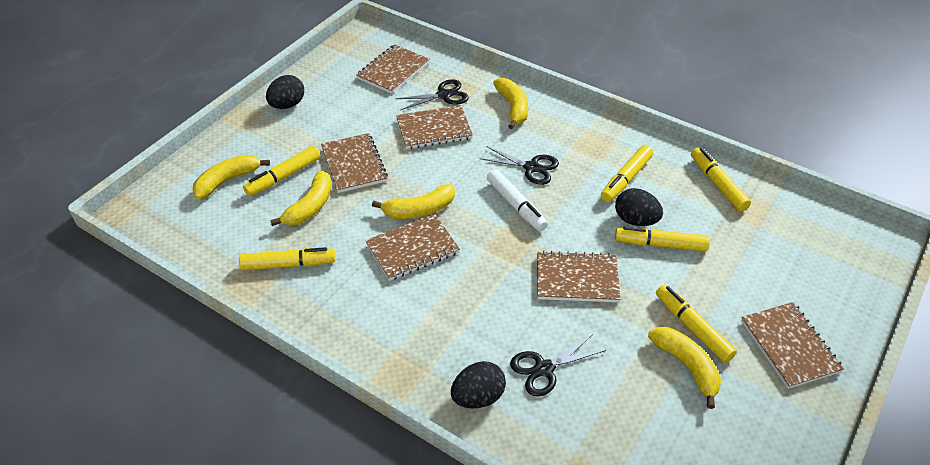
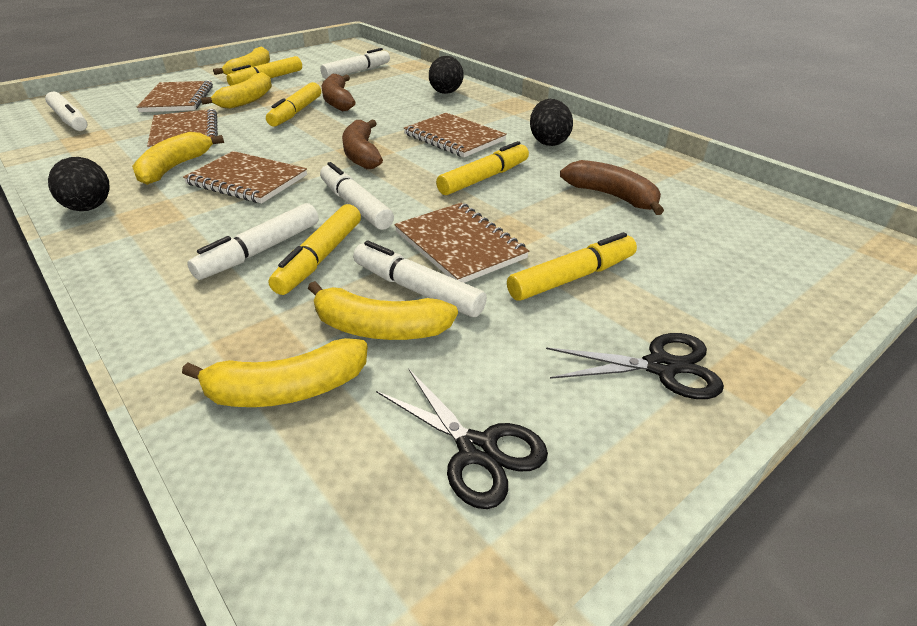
black scissors: [395,79,469,110] [479,146,559,185] [510,334,606,397] = 3 -> [376,368,548,509] [546,333,724,399] = 2
brown banana: none = 0 -> [322,73,356,111] [342,120,383,169] [560,160,664,215] = 3
brown notebook: [321,133,388,193] [356,44,430,94] [365,214,460,281] [396,105,473,149] [537,251,621,302] [741,302,844,389] = 6 -> [137,80,213,112] [147,109,218,148] [183,151,307,204] [394,203,529,283] [404,113,507,158] = 5
white marker: [487,169,548,232] = 1 -> [45,92,88,131] [187,203,319,280] [320,48,390,79] [320,162,394,230] [353,241,487,317] = 5
yellow marker: [239,247,335,270] [243,146,321,196] [601,145,653,202] [615,226,710,252] [656,284,737,363] [691,147,751,211] = 6 -> [226,56,302,86] [266,82,321,127] [269,204,361,295] [436,141,529,195] [507,232,637,301] = 5

